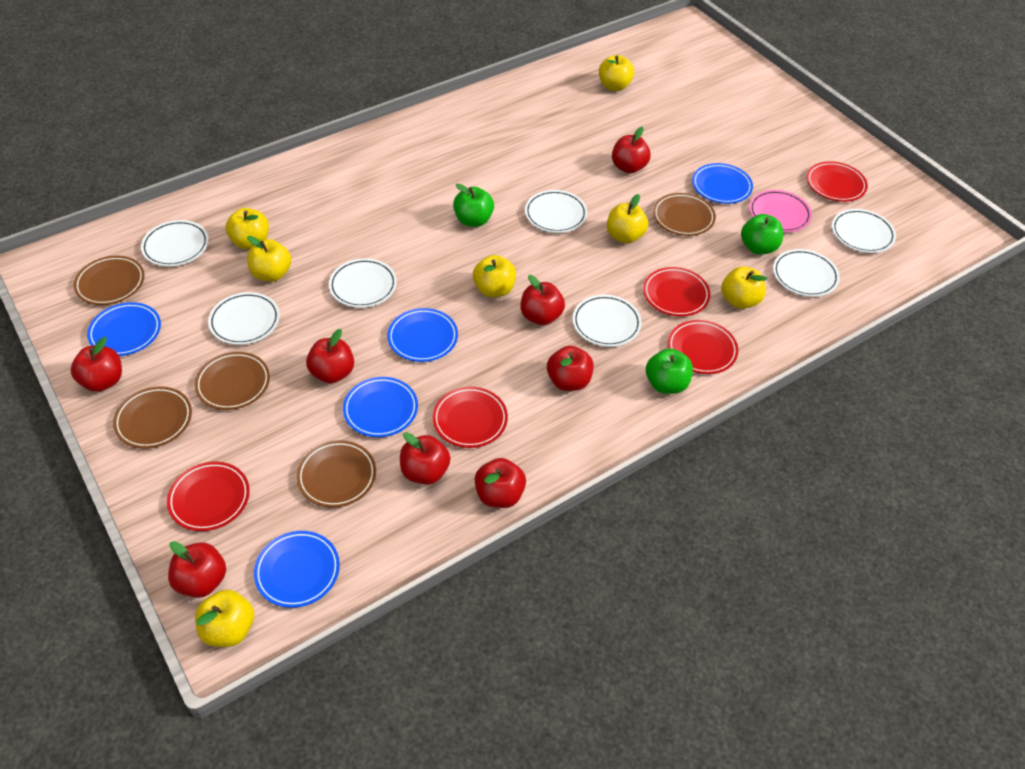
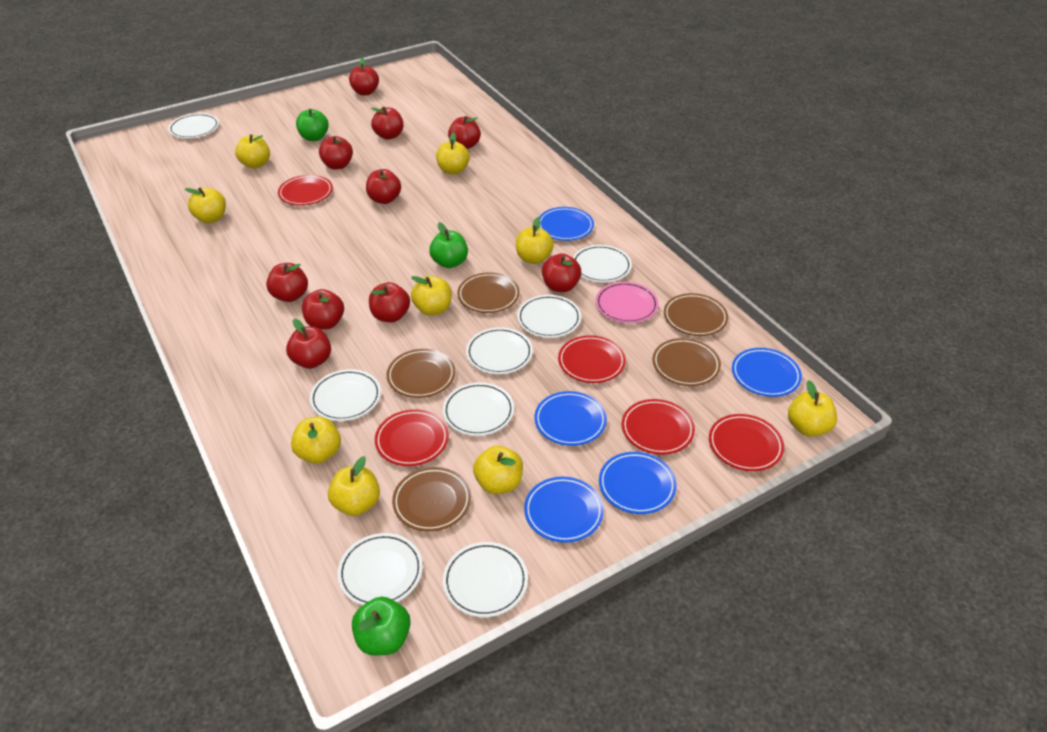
red apple: [71,337,122,392] [168,541,226,598] [306,329,354,383] [400,432,451,485] [474,458,526,508] [521,275,565,325] [547,346,594,391] [612,127,651,173] = 8 -> [266,263,308,302] [286,319,331,369] [302,289,344,330] [319,136,353,169] [349,58,379,95] [366,169,401,204] [369,282,410,322] [371,106,403,140] [448,116,481,149] [542,253,581,292] = 10
white plate: [141,220,209,266] [208,292,280,345] [329,258,397,308] [525,190,587,233] [573,295,642,347] [773,249,840,297] [832,209,896,253] = 7 -> [168,113,219,138] [310,369,381,421] [338,533,423,605] [443,382,514,436] [443,542,528,617] [466,327,533,374] [517,295,581,338] [573,245,632,283] = 8
yellow apple: [195,589,254,647] [226,208,269,249] [247,236,291,281] [473,255,516,297] [599,55,634,91] [607,194,648,243] [721,266,767,309] = 7 -> [185,187,226,223] [235,134,270,168] [291,417,341,464] [328,456,380,516] [411,276,452,316] [436,132,470,174] [473,446,523,494] [516,217,554,264] [788,380,837,437] = 9

